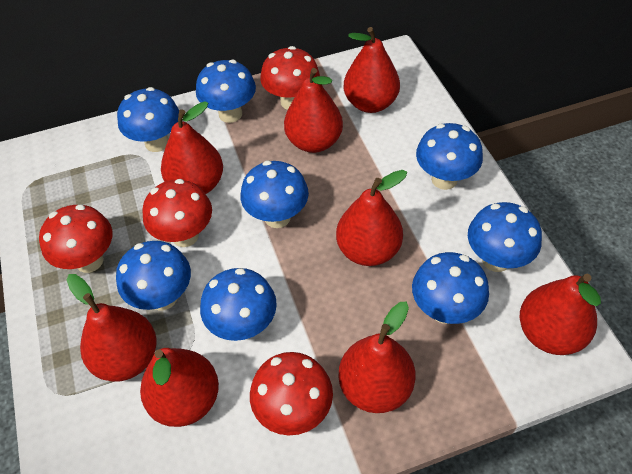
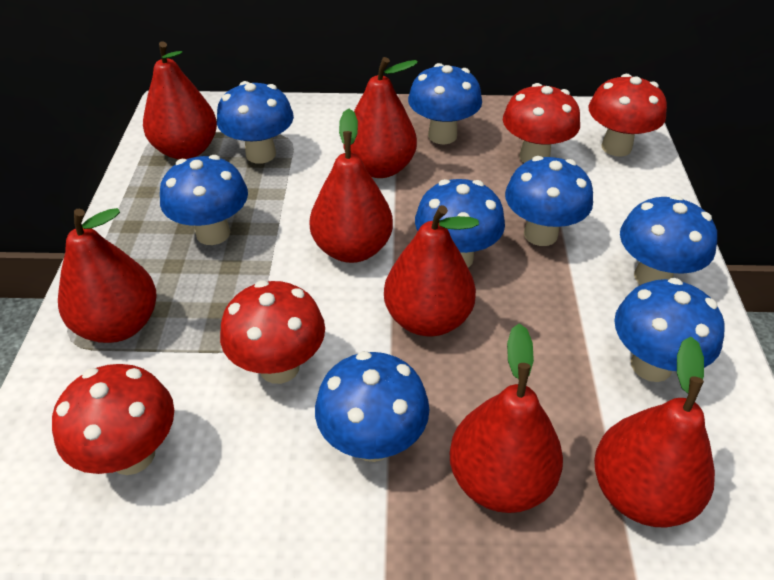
red pear: [67,274,157,382] [140,348,219,427] [161,101,223,194] [284,68,343,153] [336,170,407,266] [338,302,416,413] [344,27,400,113] [520,274,601,355] = 8 -> [58,208,156,343] [143,41,217,159] [309,109,393,263] [344,57,418,178] [384,205,479,336] [450,323,563,513] [594,337,715,528] = 7

